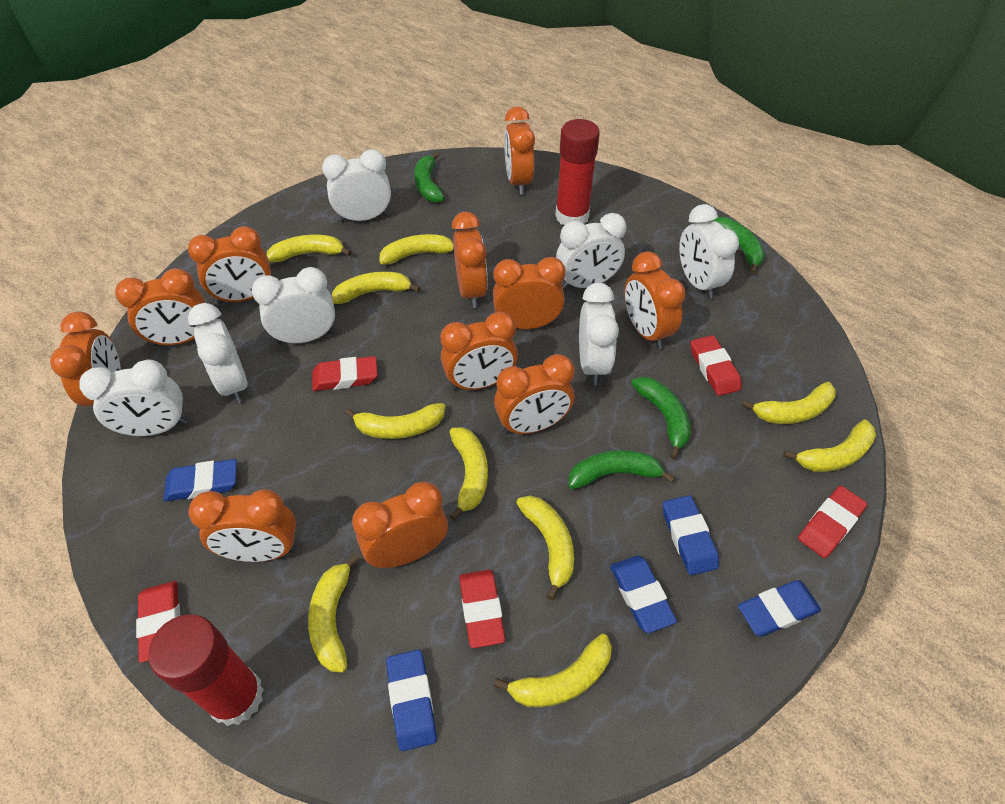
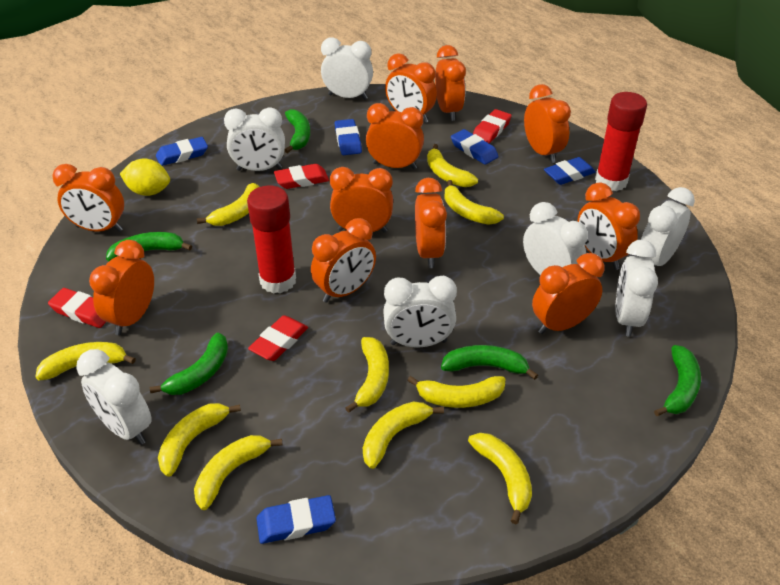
green banana: [414,152,445,203] [569,450,675,489] [631,377,691,459] [712,217,765,274] = 4 -> [106,232,192,261] [150,332,228,395] [285,109,310,153] [441,345,538,380] [654,345,701,416] = 5
red eraser: [136,581,180,663] [312,356,378,391] [459,570,505,648] [691,335,742,396] [798,486,867,558] = 5 -> [48,288,106,328] [248,315,308,361] [274,164,329,189] [473,109,512,144] = 4
yellow lemon: none = 0 -> [120,158,170,196] = 1

